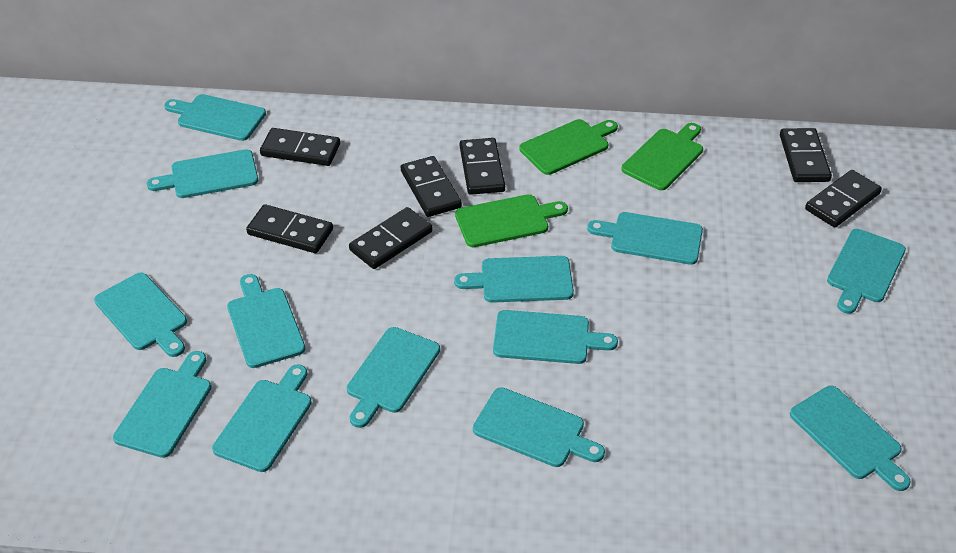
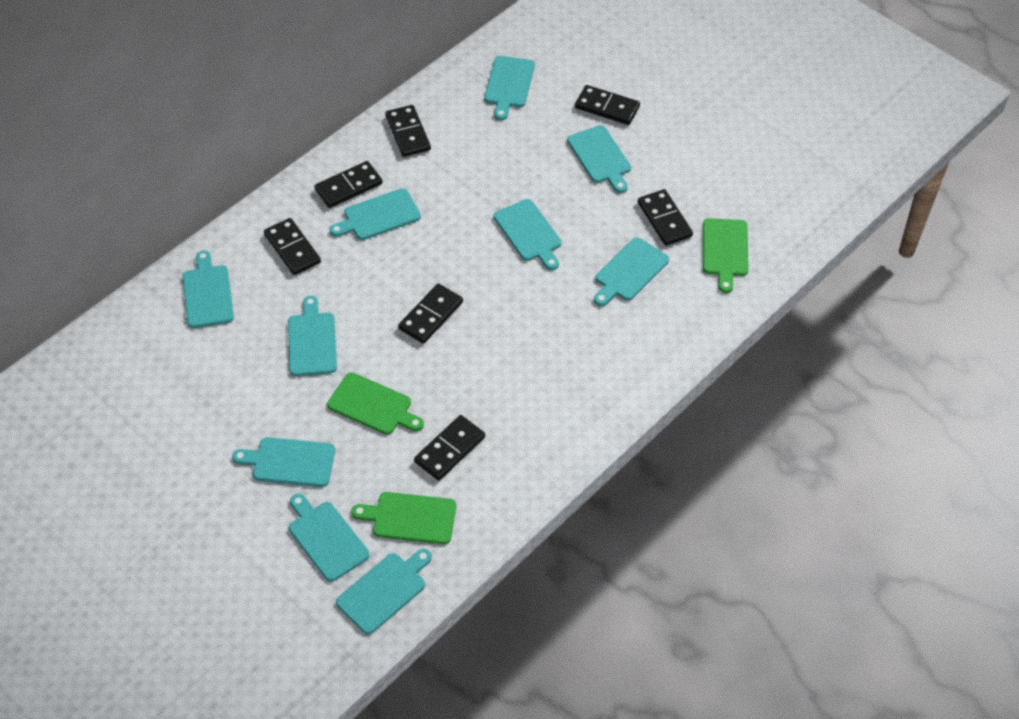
turquoise cutting board: [94,273,187,357] [113,351,211,458] [147,149,258,198] [164,94,266,141] [212,364,312,472] [227,274,305,368] [347,327,440,428] [454,256,574,303] [473,387,605,467] [493,310,618,364] [587,212,703,265] [790,386,911,491] [827,229,906,314] = 13 -> [182,251,234,328] [232,437,335,487] [288,296,337,376] [289,494,370,582] [329,188,421,240] [336,549,432,634] [484,56,535,120] [494,199,561,270] [567,125,631,193] [594,237,669,306] = 10

